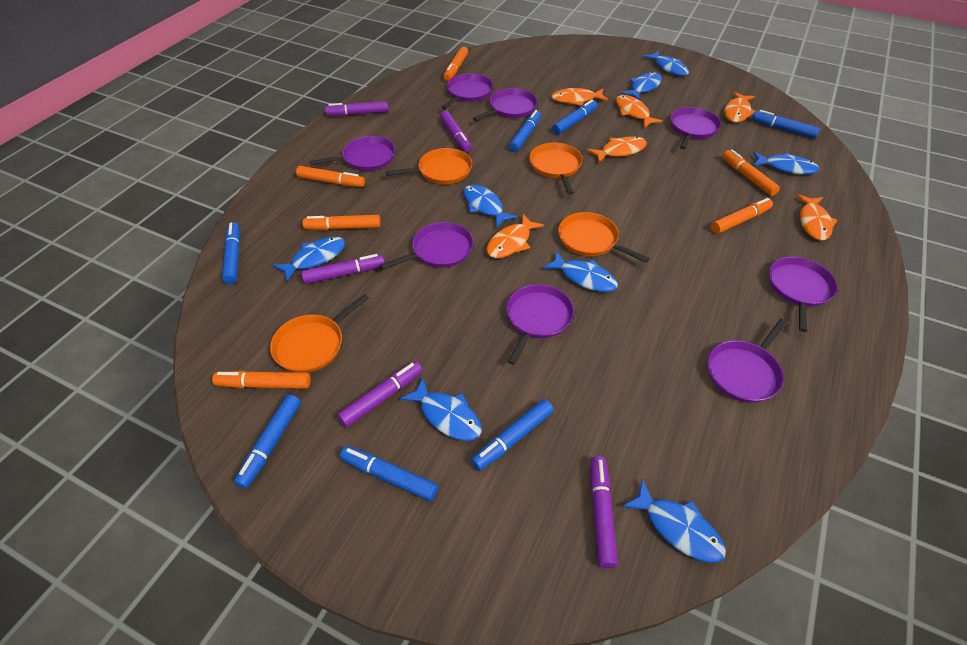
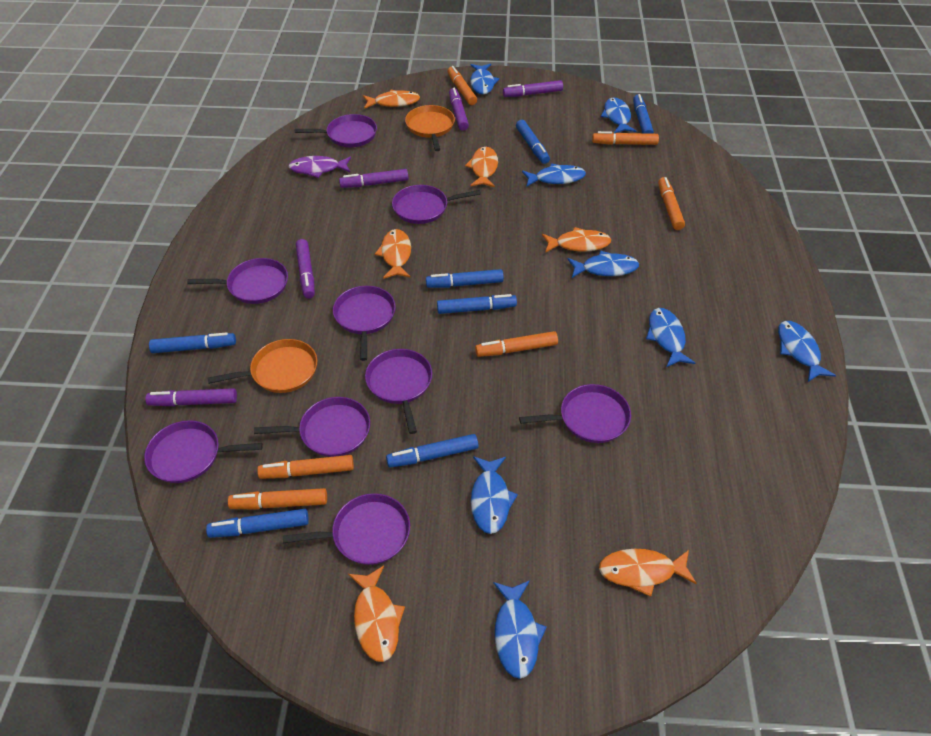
orange pan: [270,294,369,373] [386,148,472,184] [529,143,583,195] [558,212,650,263] = 4 -> [207,339,317,393] [405,105,455,151] = 2
purple fish: none = 0 -> [288,156,351,178] = 1
purple pan: [310,136,395,171] [380,222,474,270] [441,74,493,110] [473,88,538,121] [506,284,574,365] [670,107,721,149] [708,319,787,403] [769,257,838,332] = 8 -> [144,420,263,483] [187,258,288,304] [254,397,370,457] [283,493,410,565] [295,114,377,147] [333,286,396,361] [365,349,432,434] [392,185,481,224] [519,384,631,443] = 9

